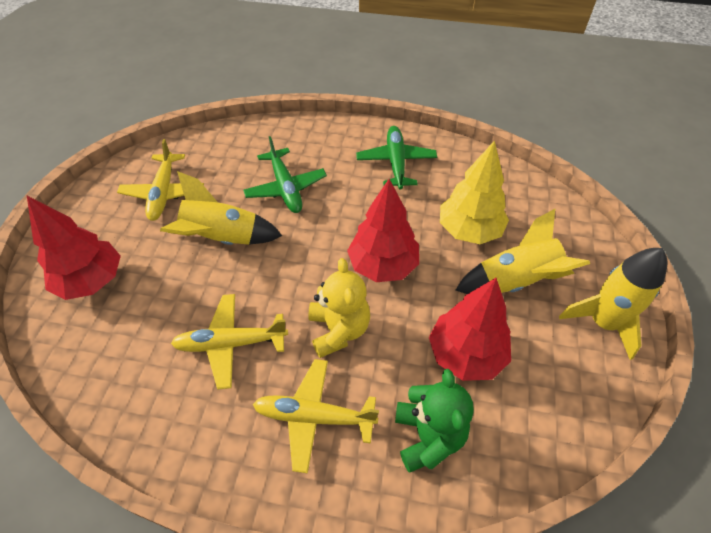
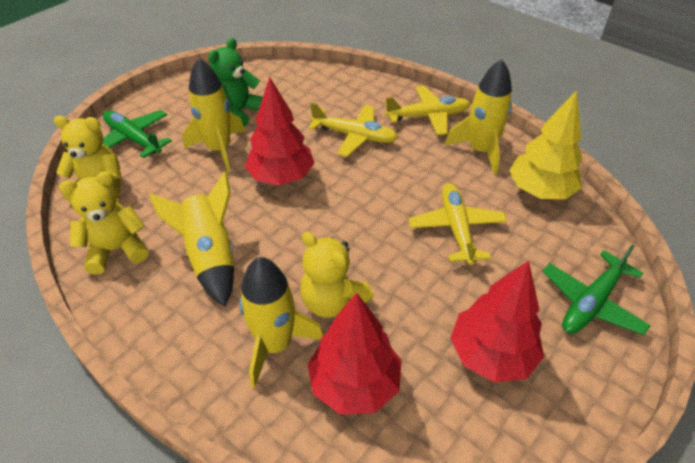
yellow rocket: [160,171,282,245] [456,209,590,294] [559,248,667,360] = 3 -> [149,171,234,307] [182,58,245,172] [239,257,323,388] [445,59,512,175] = 4
yellow teddy bear: [308,258,370,358] = 1 -> [54,116,121,203] [59,171,148,275] [300,232,374,318] = 3

